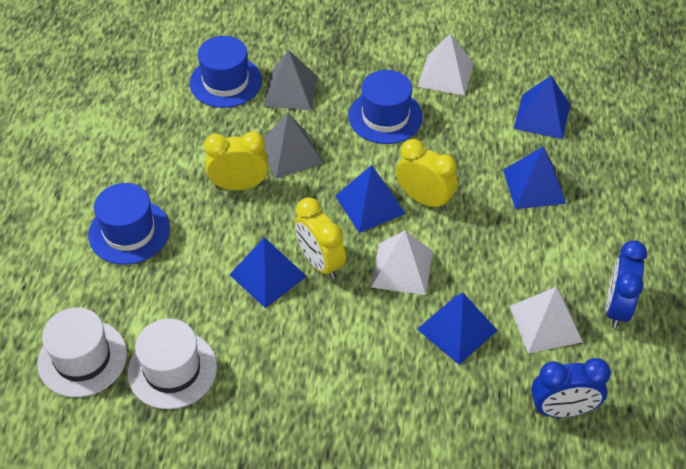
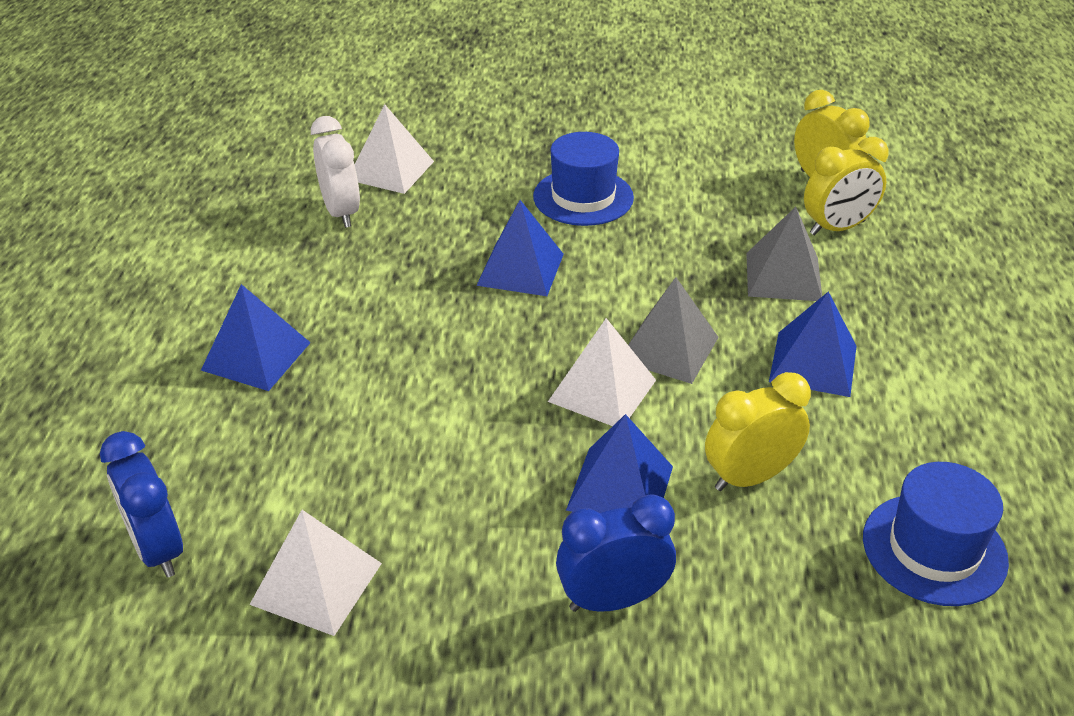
blue hat: [88,183,170,265] [190,36,262,108] [348,70,423,144] = 3 -> [533,132,634,226] [863,462,1009,606] = 2
blue pyramid: [229,237,307,308] [335,165,406,233] [417,293,498,365] [503,146,566,209] [513,76,570,139] = 5 -> [201,284,311,391] [476,200,564,296] [566,414,673,513] [769,291,857,397] = 4
white clock: none = 0 -> [311,116,360,228] = 1
white hat: [37,308,127,397] [128,319,217,409] = 2 -> none = 0

